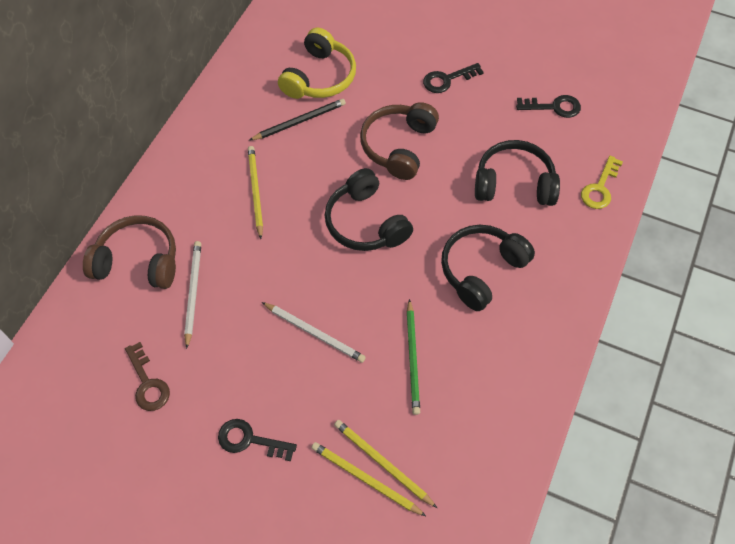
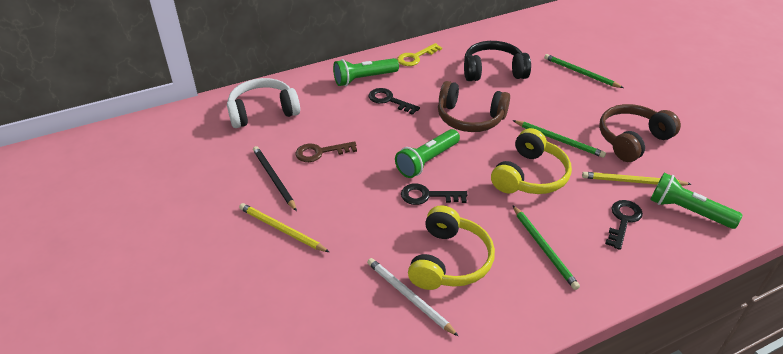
black headphones: [325,168,413,251] [441,225,535,311] [475,140,560,206] = 3 -> [464,41,531,81] = 1
green flashlight: none = 0 -> [333,58,399,86] [395,129,460,178] [650,173,742,229] = 3
green pencil: [407,299,420,415] = 1 -> [513,120,606,158] [513,206,580,290] [544,54,624,88] = 3
white headphones: none = 0 -> [227,78,300,128] = 1
white pencil: [184,241,201,349] [262,302,366,363] = 2 -> [367,258,459,337] = 1
yellow headphones: [278,28,356,99] = 1 -> [408,205,495,290] [491,128,572,194] = 2
yellow pencil: [248,146,263,239] [311,442,426,516] [334,420,437,508] = 3 -> [239,203,329,252] [582,172,691,186] = 2

